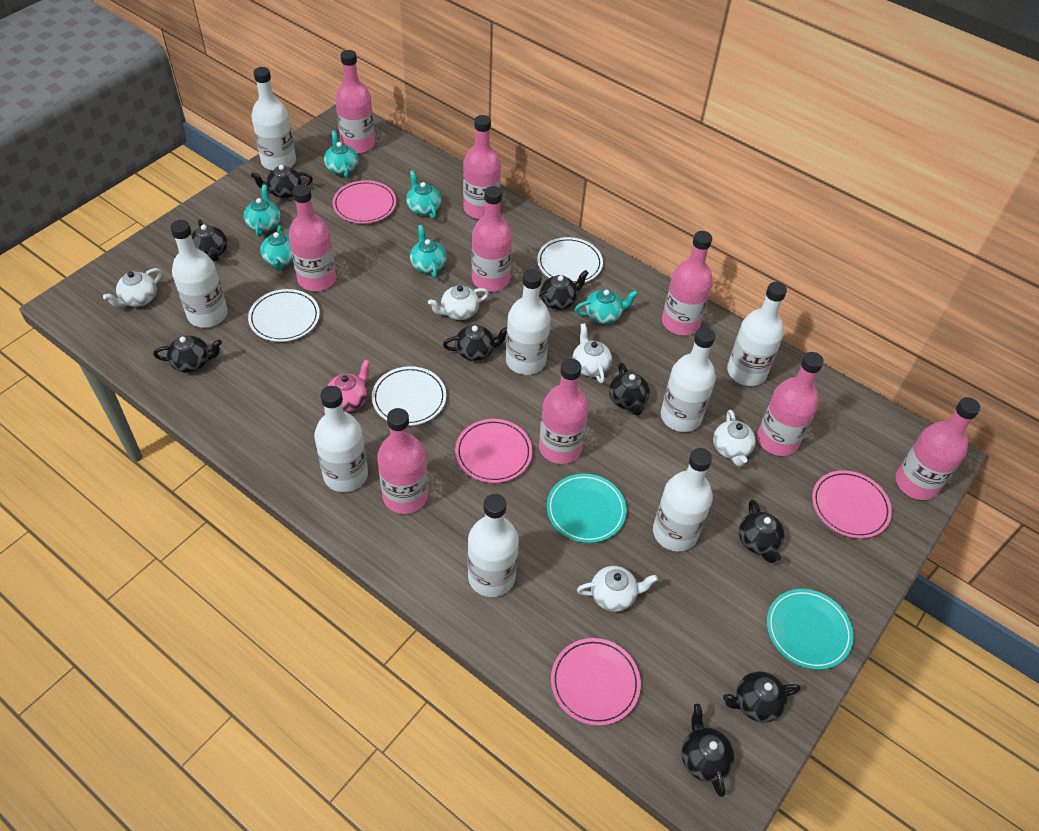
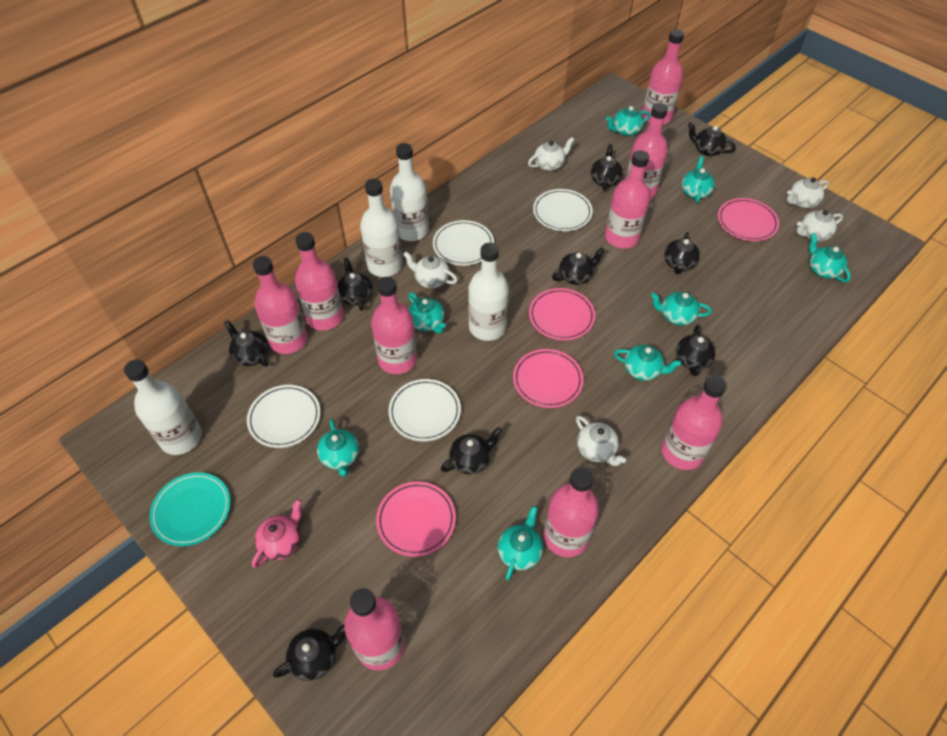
turquoise plate: [547,474,627,543] [767,589,853,670] = 2 -> [149,472,231,546] = 1
turquoise teapot: [244,184,281,237] [260,226,293,271] [324,131,358,178] [406,170,441,219] [410,225,447,278] [574,289,638,324] = 6 -> [317,419,359,477] [408,292,446,333] [498,506,543,580] [606,106,650,136] [614,345,682,381] [651,292,712,326] [681,156,715,203] [809,233,851,282] = 8
white bottle: [170,220,228,328] [251,67,296,171] [314,386,368,492] [468,494,519,597] [506,269,551,375] [653,448,713,551] [661,327,716,432] [727,282,787,386] = 8 -> [124,359,202,455] [360,179,403,277] [390,143,429,241] [468,243,509,341] = 4
white plate: [248,289,320,342] [372,366,446,426] [537,237,603,283] = 3 -> [247,385,320,448] [388,379,461,441] [433,220,494,266] [533,189,593,231] = 4

